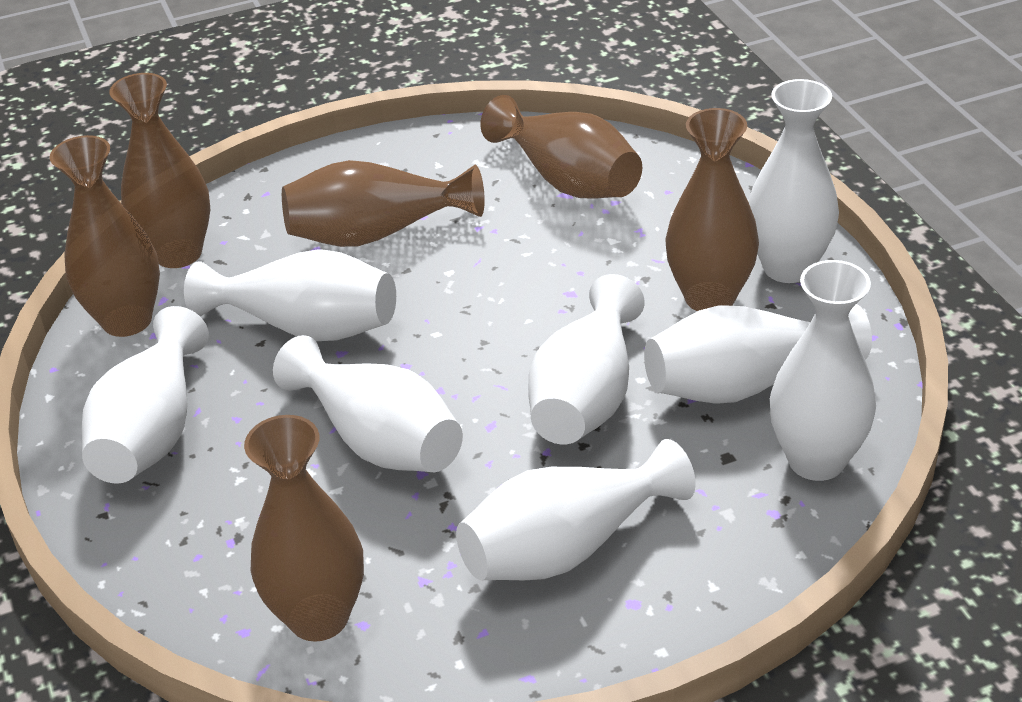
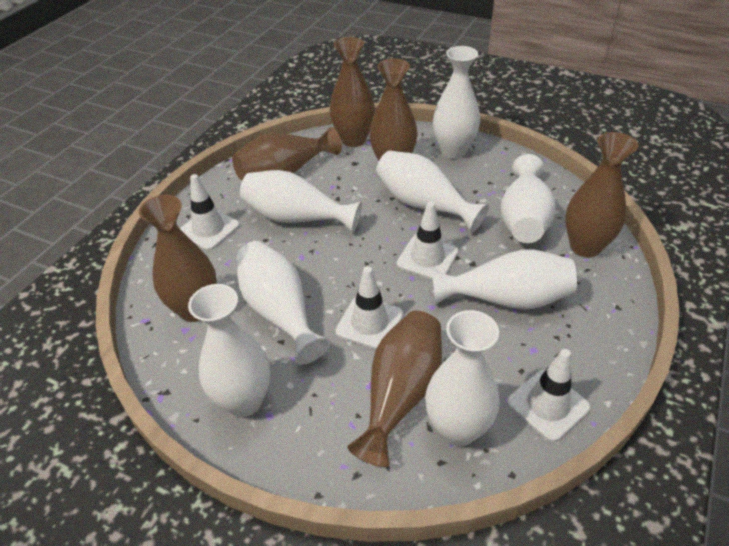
white traffic cone: none = 0 -> [180,174,240,250] [335,266,403,349] [397,201,459,280] [507,349,591,442] = 4

